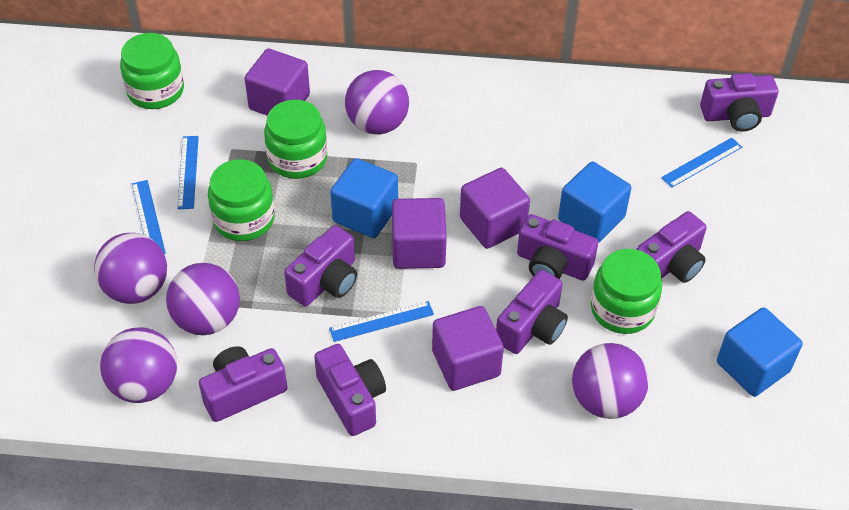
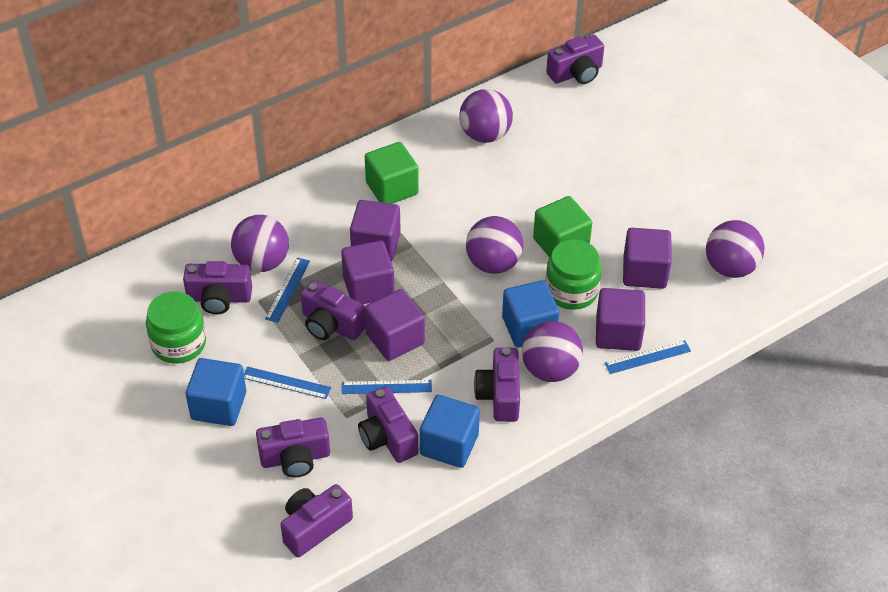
green cube: none = 0 -> [365,142,419,204] [533,196,592,257] = 2
green jar: [120,33,184,109] [208,159,275,241] [264,100,327,179] [591,249,662,334] = 4 -> [146,291,206,363] [545,239,602,310] = 2
purple cube: [245,49,310,116] [392,198,447,269] [432,306,504,391] [460,168,530,249] = 4 -> [341,240,395,304] [350,200,401,262] [365,289,425,361] [596,288,645,351] [623,228,672,289] = 5

